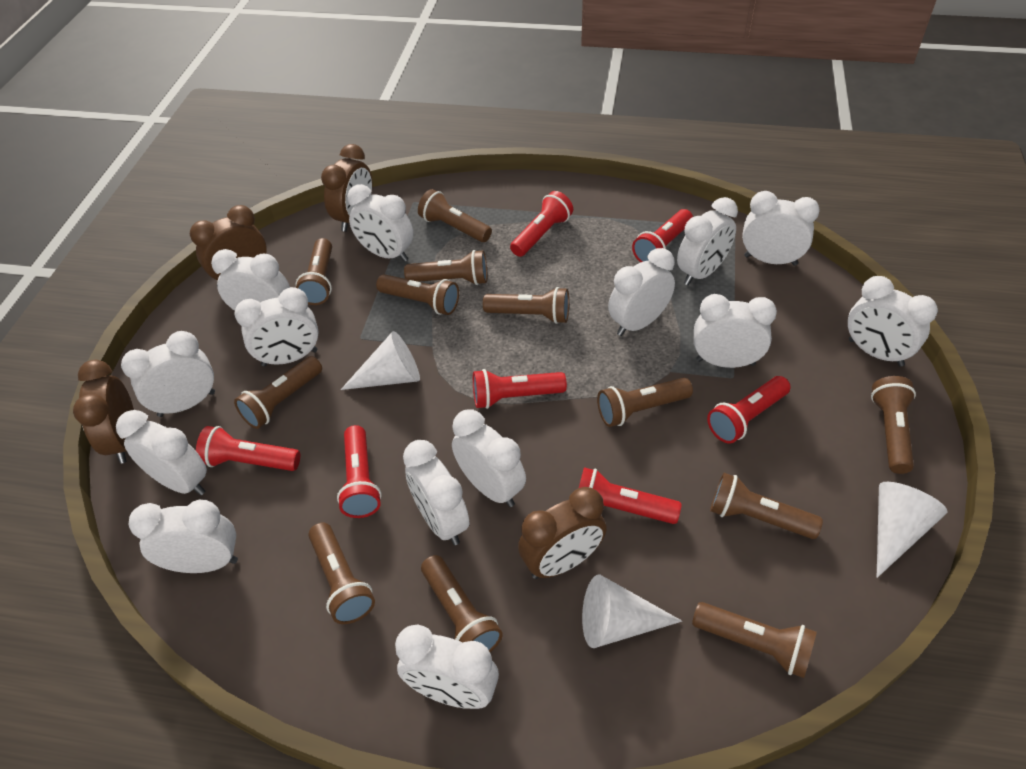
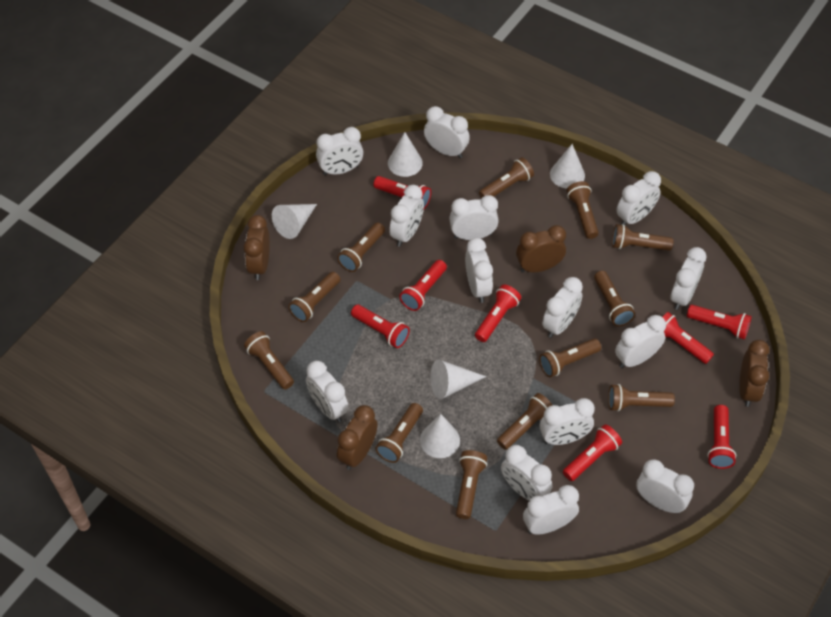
red flashlight: [196,426,300,471] [337,425,382,518] [473,369,567,409] [510,191,573,257] [579,467,682,524] [632,209,693,262] [707,376,790,444] = 7 -> [351,305,410,348] [373,176,431,209] [399,260,447,311] [475,284,521,342] [563,424,622,481] [663,312,714,364] [687,305,752,340] [707,405,736,469] = 8
white cone: [341,331,420,390] [582,575,682,648] [877,482,947,578] = 3 -> [272,204,317,239] [388,132,423,177] [420,414,460,458] [431,360,486,399] [550,144,585,189] = 5

